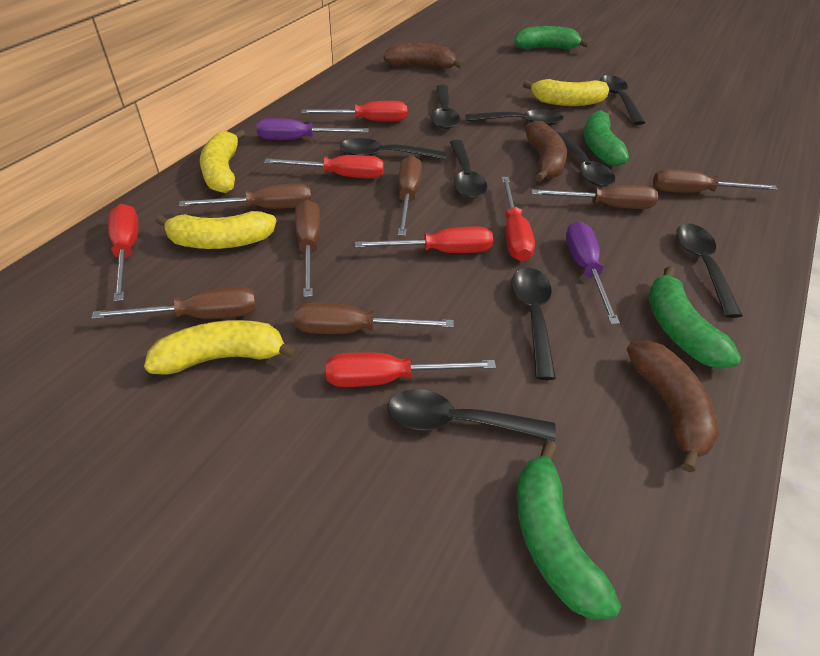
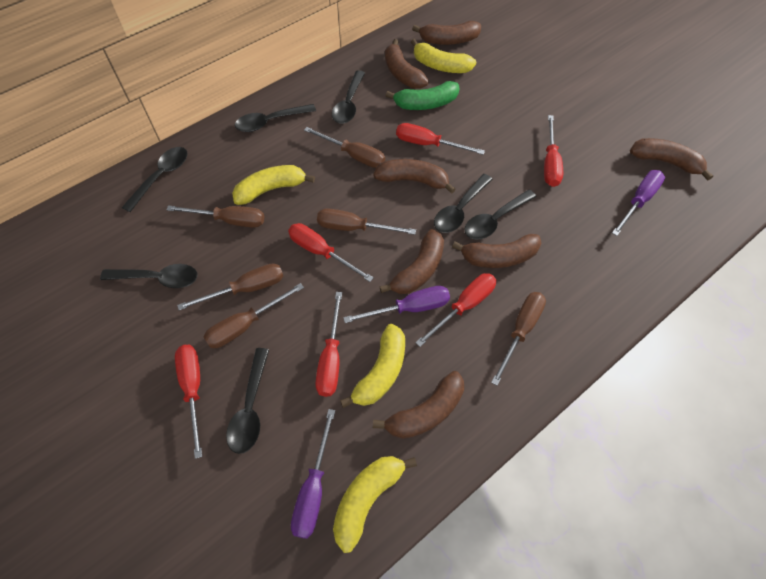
black spoon: [340,138,446,160] [387,389,556,441] [431,85,460,129] [450,140,487,198] [465,109,564,126] [511,268,556,380] [557,132,615,187] [600,75,645,125] [676,223,743,318] = 9 -> [100,264,197,288] [122,147,187,212] [226,348,269,454] [235,104,316,132] [332,70,365,124] [434,174,493,233] [464,189,537,239] = 7
brown banana: [383,43,464,69] [525,121,567,182] [627,340,719,472] = 3 -> [373,159,456,194] [373,371,464,439] [380,229,444,294] [385,39,429,89] [412,21,481,45] [452,234,542,268] [630,138,713,181] = 7
brown screwdriver: [92,287,257,319] [179,183,311,209] [294,302,454,334] [295,200,320,297] [398,156,422,236] [531,185,658,209] [653,169,778,193] = 7 -> [166,205,264,228] [177,263,283,310] [204,283,304,348] [304,127,385,168] [317,208,416,235] [491,292,546,386] = 6
green banana: [514,26,590,50] [516,441,621,620] [584,110,629,166] [648,266,741,369] = 4 -> [386,81,460,110] = 1
purple screwdriver: [256,118,369,140] [566,221,620,324] = 2 -> [291,409,335,539] [343,286,450,323] [612,170,665,236] = 3

